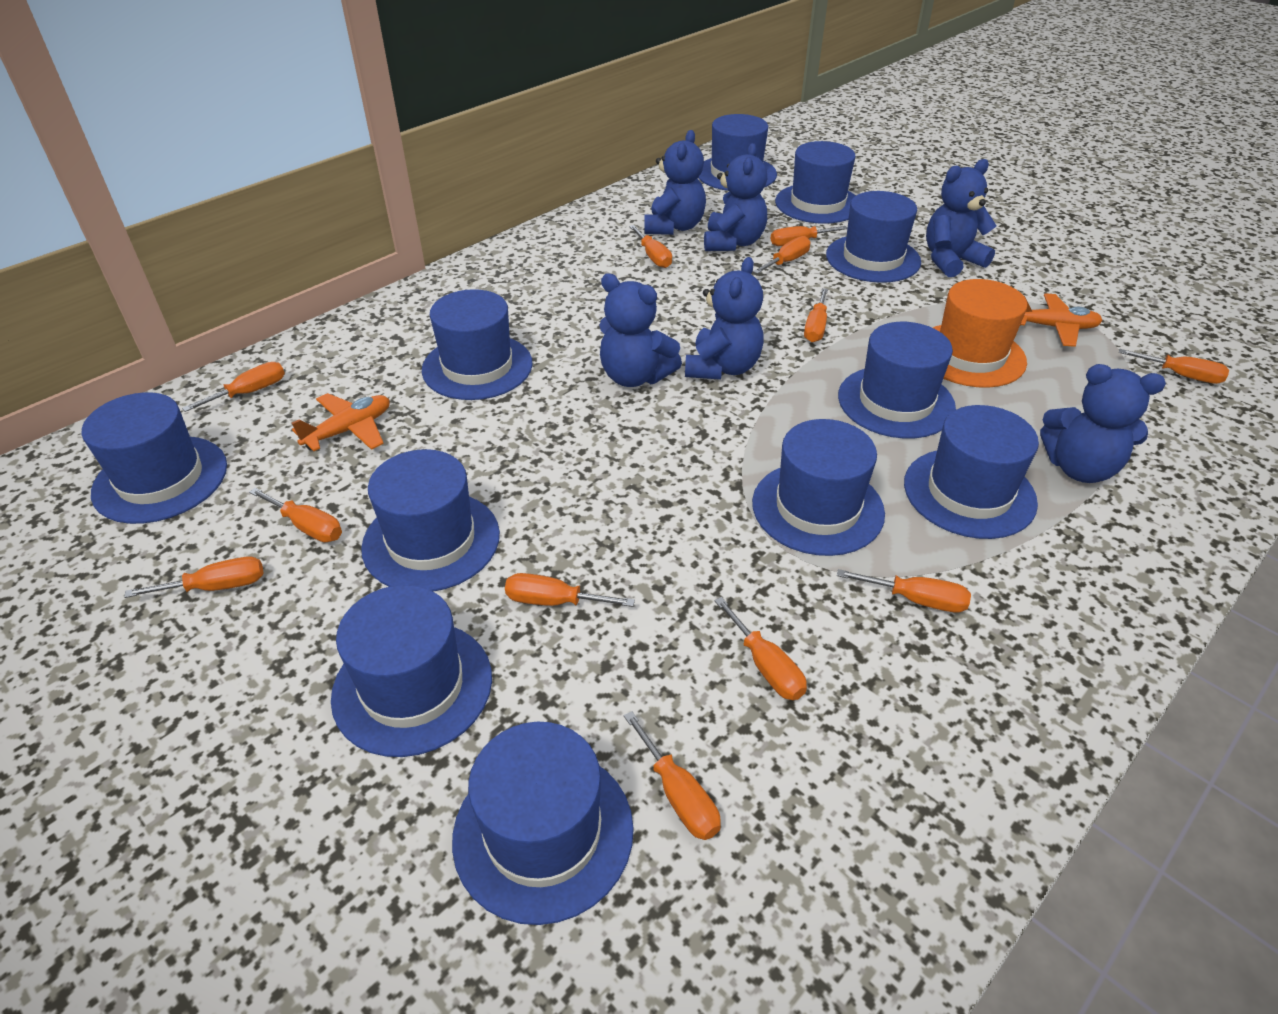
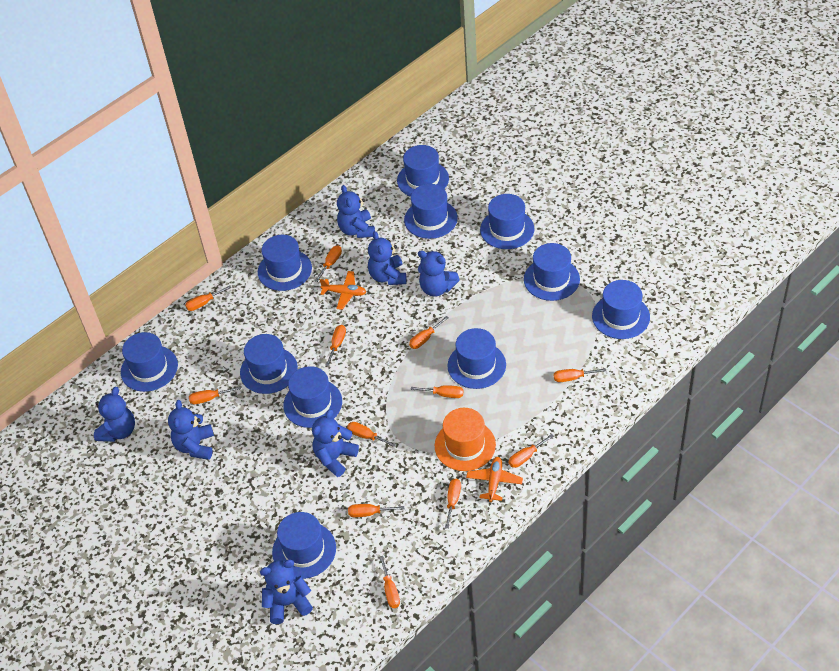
blue teddy bear: [599,273,682,387] [644,130,706,235] [685,257,764,380] [704,143,767,251] [926,159,997,277] [1040,364,1166,483] = 6 -> [94,387,135,442] [168,400,214,460] [260,560,313,624] [312,409,359,477] [337,185,375,238] [368,231,407,285] [418,250,460,297] = 7

